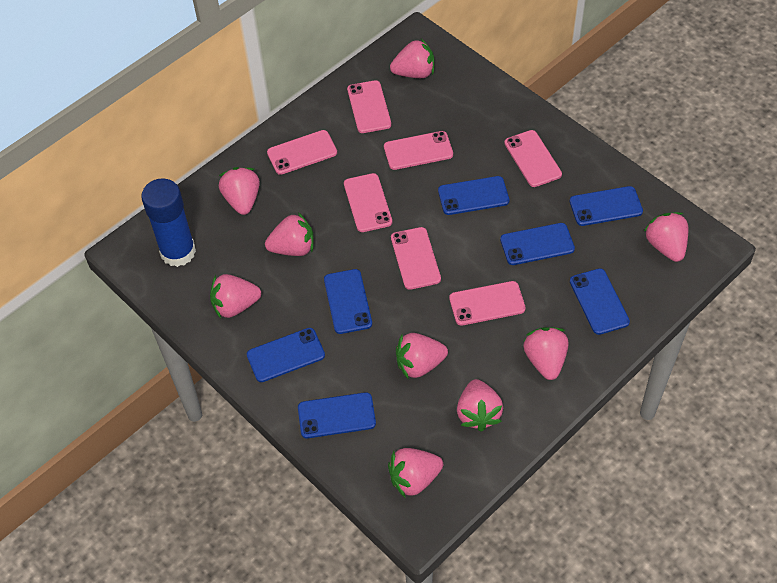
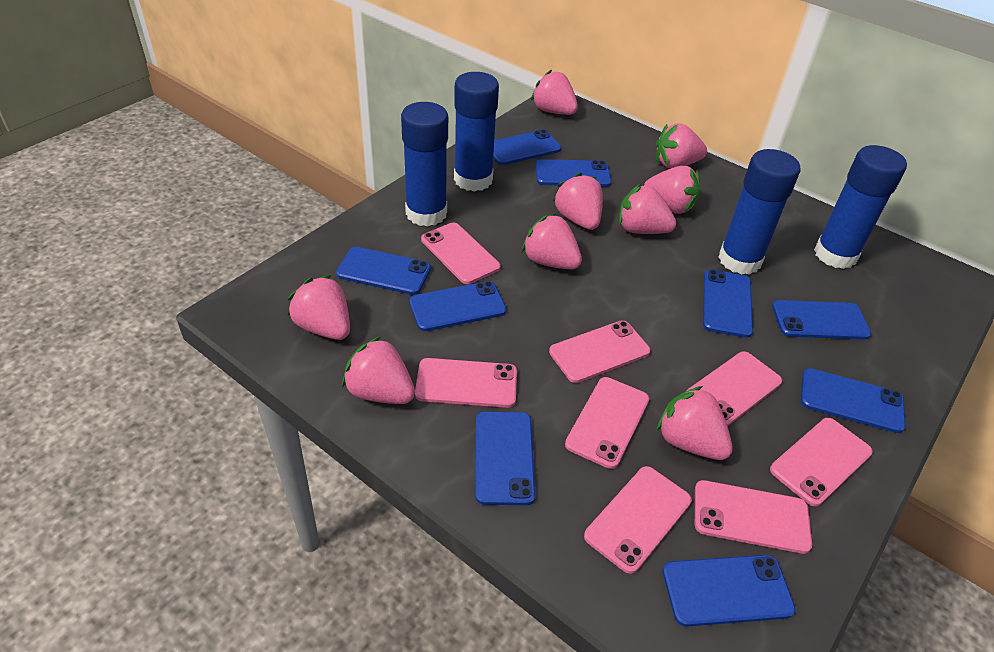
blue glue stick: [141,178,196,267] = 1 -> [401,102,448,227] [454,72,499,192] [718,149,800,275] [814,145,907,269] = 4
blue phone: [247,328,325,382] [298,392,376,438] [324,269,372,334] [438,176,509,215] [500,223,575,265] [570,186,643,226] [570,268,630,335] = 7 -> [336,247,431,295] [409,281,506,331] [475,411,535,505] [493,130,561,165] [535,159,612,187] [663,555,796,627] [703,269,753,338] [772,300,871,340] [801,368,905,433] = 9
pink phone: [267,130,337,175] [344,173,392,232] [347,80,391,133] [384,131,453,170] [391,227,441,290] [449,281,526,326] [504,130,562,187] = 7 -> [415,358,517,408] [421,223,500,284] [549,321,650,383] [565,377,649,469] [584,466,692,574] [687,351,782,426] [695,480,812,554] [770,418,873,506] = 8

